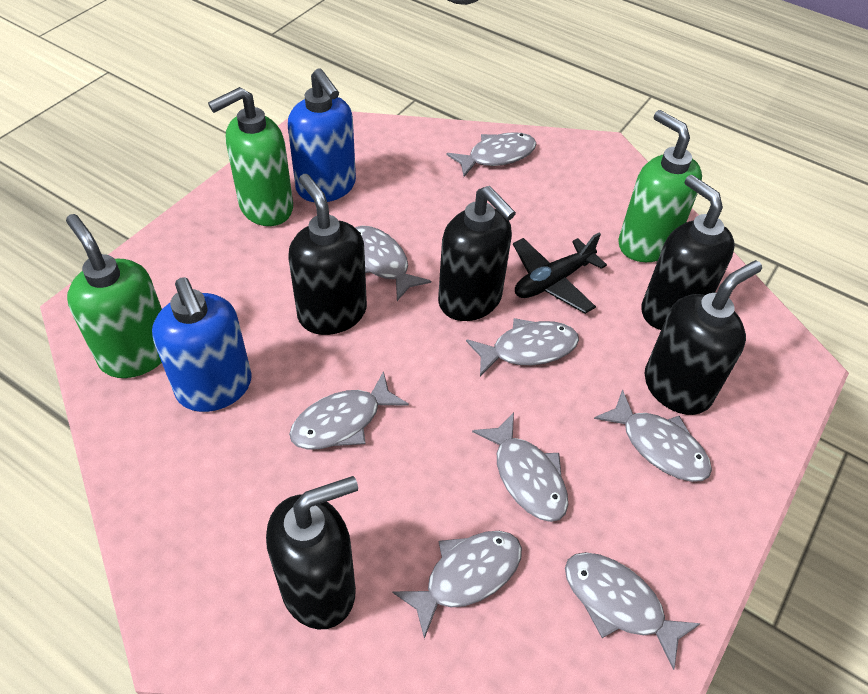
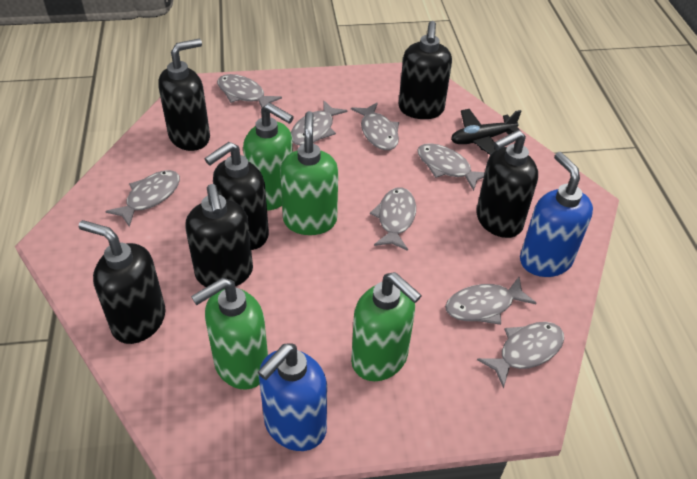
black soap dispenser: [266,476,358,629] [288,174,367,335] [438,186,516,321] [641,175,735,330] [644,260,762,415] = 5 -> [79,220,166,344] [158,39,210,151] [185,184,253,287] [204,142,269,250] [399,21,452,119] [476,130,538,238] = 6
green soap dispenser: [66,214,162,378] [208,87,293,226] [618,110,702,262] = 3 -> [191,278,268,390] [243,103,294,210] [280,111,338,235] [351,272,422,381] = 4

